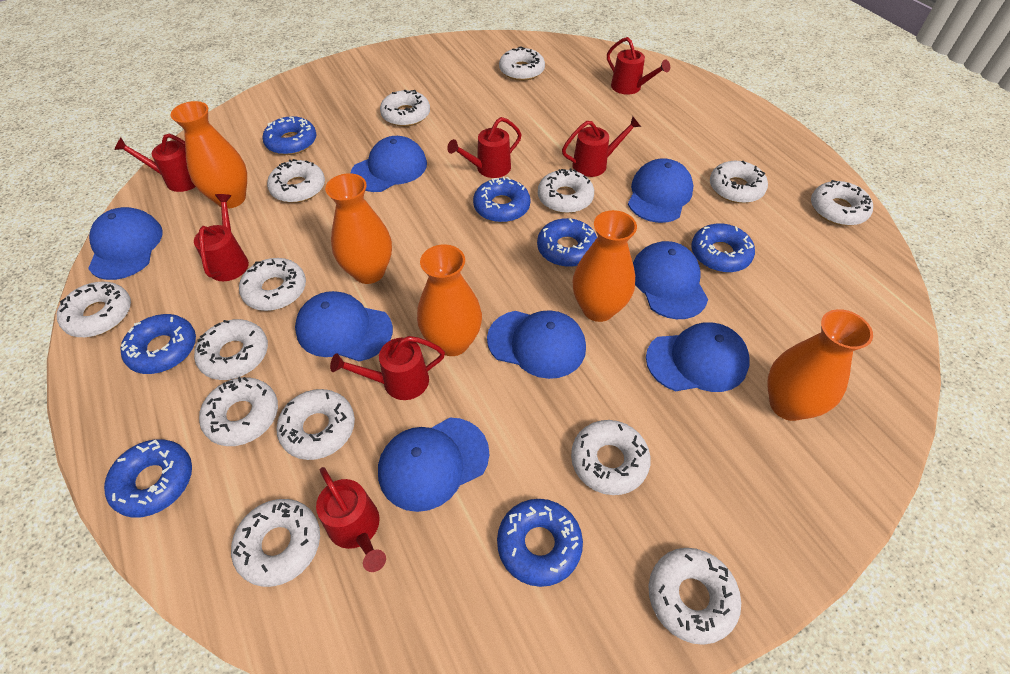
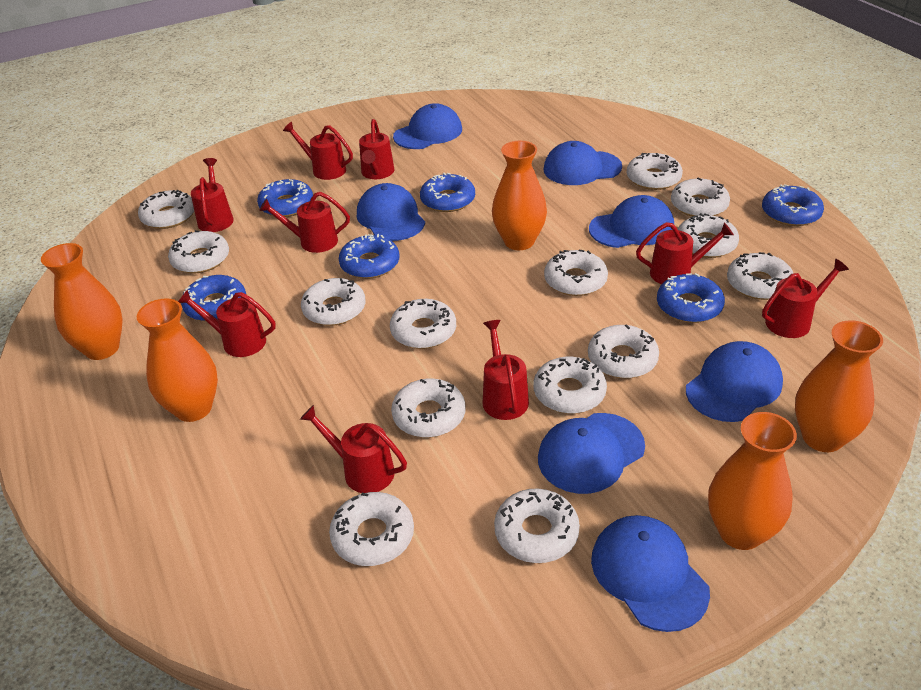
blue cap: [88,207,163,280] [295,291,393,361] [351,136,427,192] [378,418,489,512] [487,310,586,379] [628,159,693,223] [633,241,708,319] [646,323,750,392] = 8 -> [357,183,425,241] [393,103,462,149] [538,413,645,494] [544,141,622,185] [589,195,674,248] [591,515,710,632] [686,341,783,422] = 7
blue donut: [104,439,192,518] [120,314,196,374] [263,116,316,155] [473,176,531,223] [497,499,583,587] [537,218,597,267] [691,223,755,272] = 7 -> [181,275,246,322] [257,179,313,217] [339,234,399,279] [420,173,475,212] [657,273,725,323] [762,184,824,226] = 6
red watering can: [114,134,196,192] [194,194,249,281] [316,467,386,572] [330,336,445,400] [447,117,522,178] [562,116,641,177] [607,37,670,95] = 7 -> [178,290,276,357] [191,158,234,232] [259,192,350,253] [283,122,353,180] [300,405,407,493] [359,119,394,179] [483,320,529,420] [636,222,734,284] [762,259,849,338] = 9

